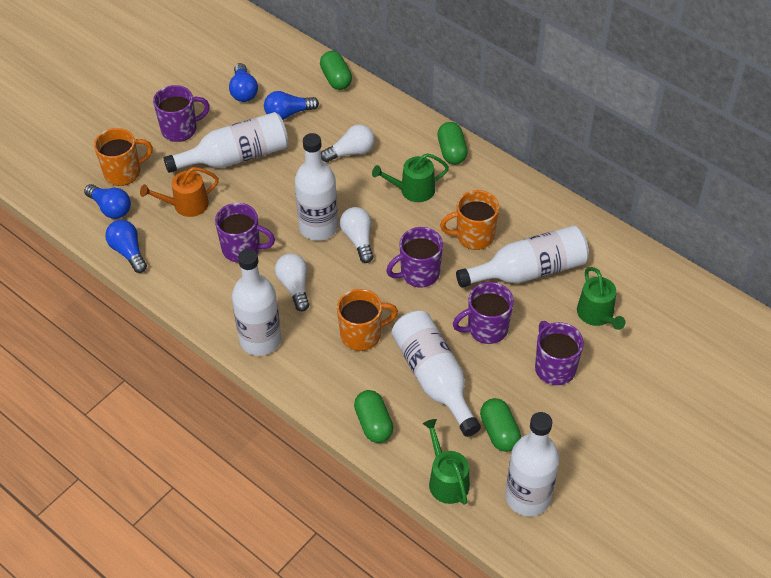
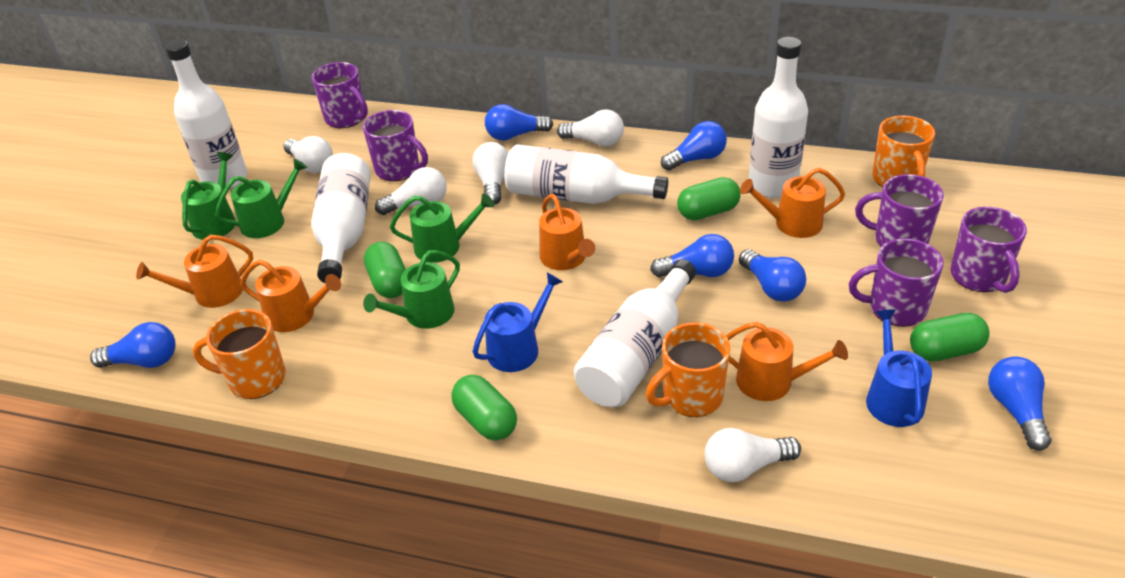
blue light bulb: [84,184,131,219] [105,220,147,273] [229,63,258,102] [264,91,319,120] = 4 -> [90,322,176,368] [485,104,553,141] [650,234,734,277] [661,121,727,171] [739,249,806,302] [988,356,1052,450] = 6
blue watering can: none = 0 -> [472,272,563,372] [866,309,932,427] = 2
green watering can: [372,153,449,202] [423,419,470,505] [577,267,625,330] = 3 -> [181,152,236,240] [215,158,308,238] [363,250,460,329] [390,193,494,263] = 4
orange watering can: [140,167,219,217] = 1 -> [136,235,253,308] [240,260,341,332] [539,194,595,270] [726,322,848,401] [740,168,845,238] = 5
white bottle: [163,112,288,173] [232,249,281,356] [295,133,338,241] [392,311,481,437] [456,225,589,288] [505,412,560,516] = 6 -> [165,40,247,189] [311,153,371,283] [504,144,668,204] [573,259,696,407] [749,37,808,198] = 5
white light bulb: [275,253,309,311] [321,124,375,162] [340,207,373,263] = 3 -> [283,136,333,173] [375,167,447,215] [472,142,508,205] [557,110,624,147] [704,428,801,482] = 5

